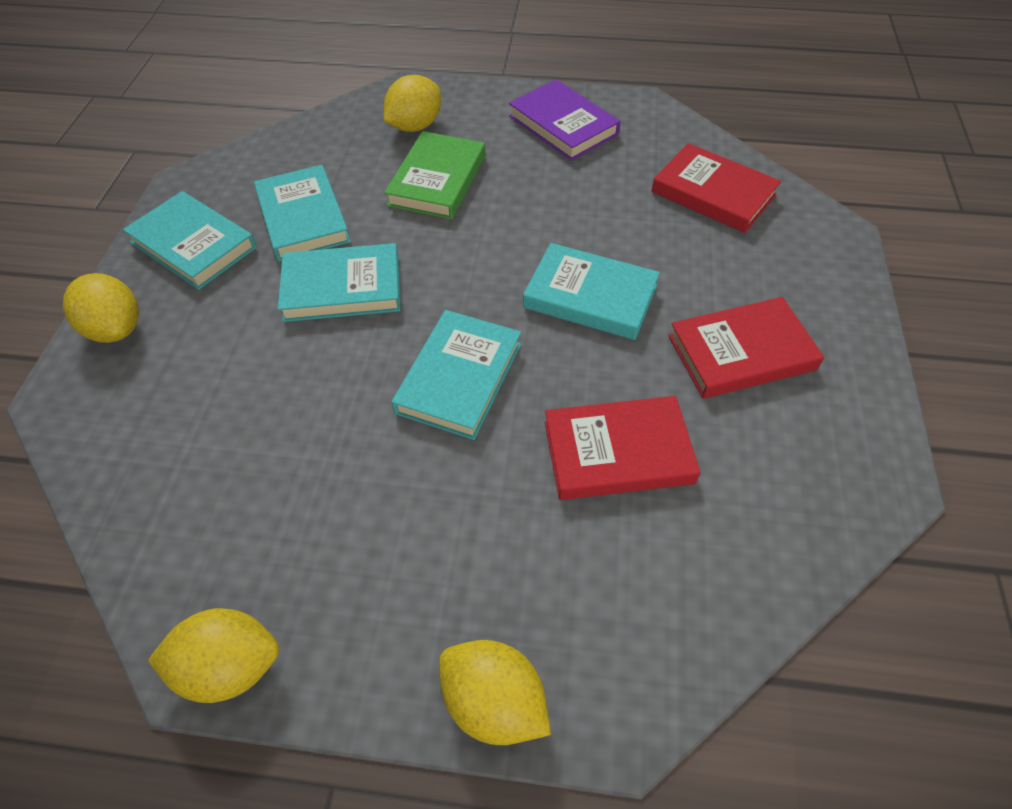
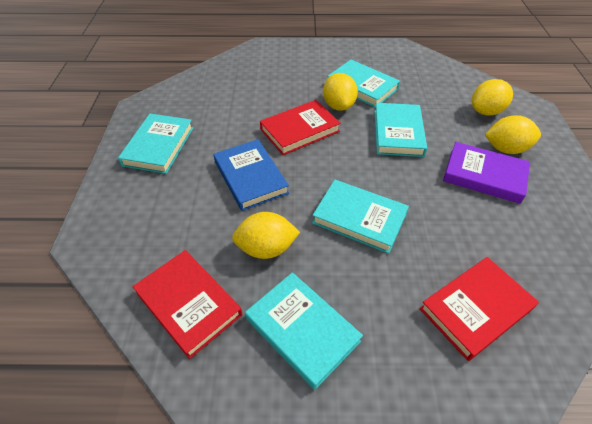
blue book: none = 0 -> [214,139,289,211] = 1
green book: [384,131,485,219] = 1 -> none = 0

